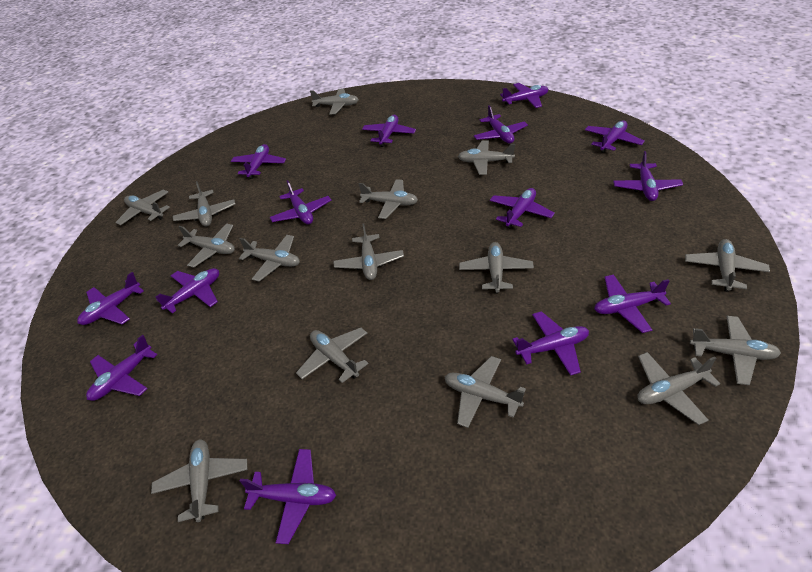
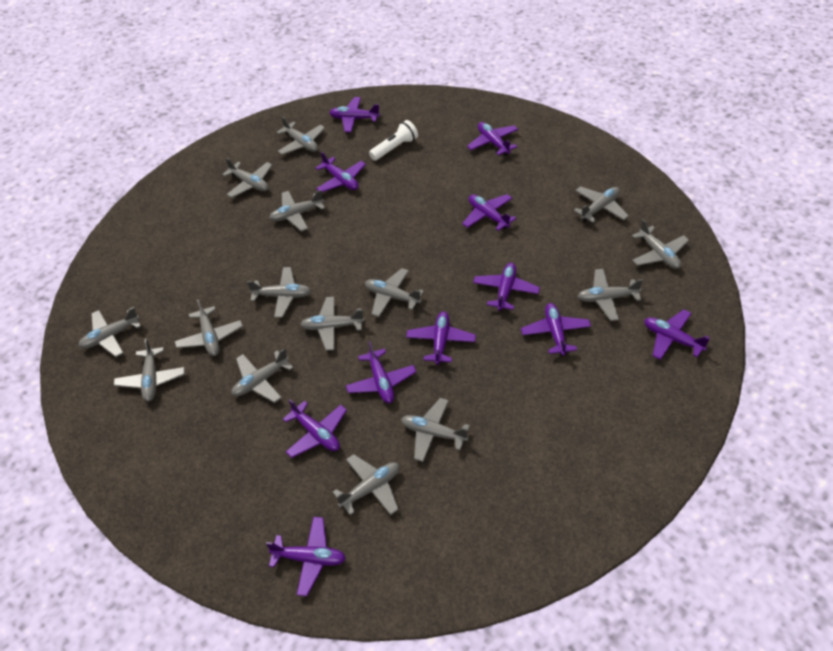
purple plane: [77,272,144,325] [86,335,157,401] [155,268,219,313] [231,144,286,179] [240,449,336,544] [270,180,331,224] [362,115,416,147] [474,105,528,143] [490,188,555,229] [500,83,548,108] [512,311,589,376] [585,120,645,153] [594,274,671,333] [613,151,683,201] = 14 -> [266,517,346,596] [283,399,347,458] [315,151,366,192] [329,97,380,132] [346,341,416,403] [406,311,476,365] [462,194,517,231] [467,122,518,156] [473,263,540,311] [521,303,591,356] [644,309,710,360] = 11
white flashlight: none = 0 -> [369,120,418,161] = 1

